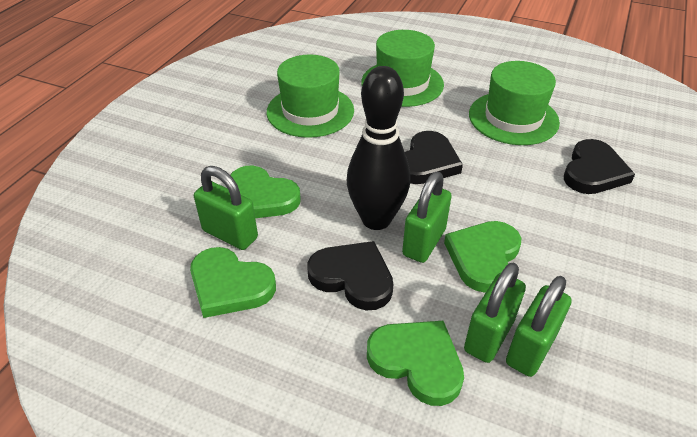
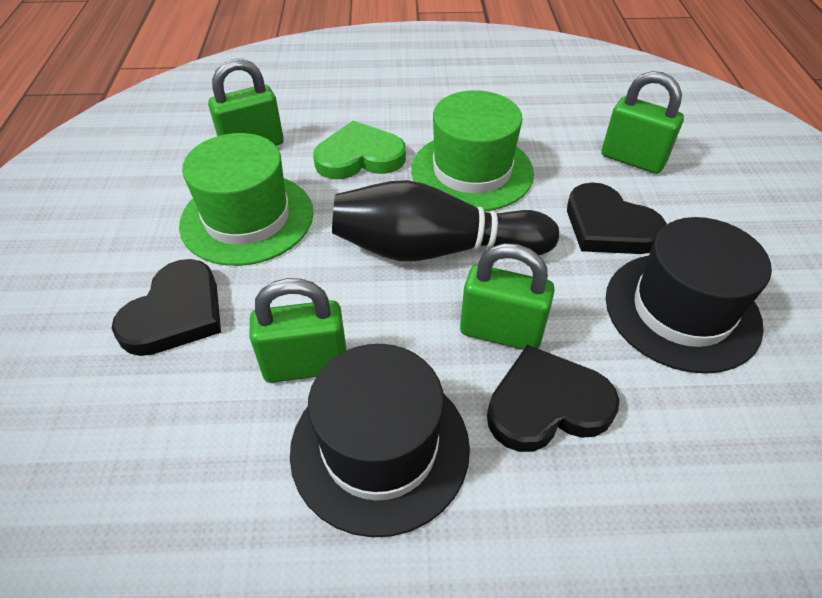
black hat: none = 0 -> [290,344,470,537] [606,217,772,374] = 2
green hat: [267,54,354,138] [361,30,444,107] [469,61,560,145] = 3 -> [179,133,313,266] [411,90,534,211] = 2
green heart: [190,247,276,318] [230,165,301,218] [367,321,464,406] [444,221,521,293] = 4 -> [313,121,406,179] = 1

